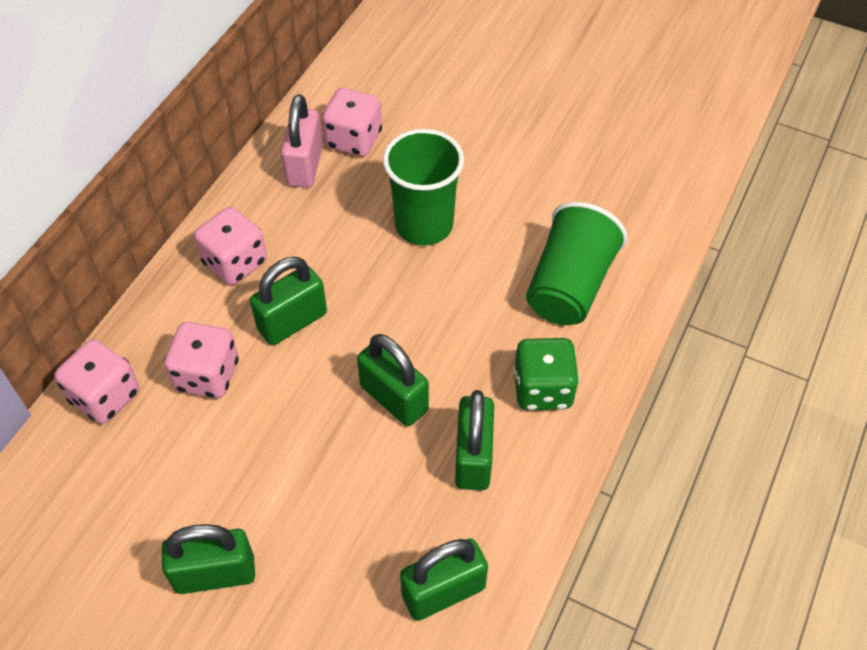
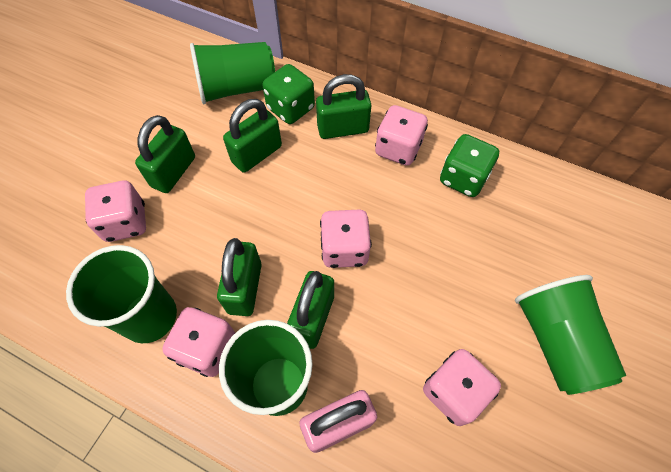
green cup: [383,129,464,246] [526,202,627,325] = 2 -> [66,245,177,343] [190,42,275,104] [219,320,313,416] [515,275,626,395] = 4
green dice: [513,338,579,410] = 1 -> [262,64,315,124] [440,134,499,197] = 2
pink dice: [54,339,139,424] [164,322,238,398] [194,207,267,285] [322,88,382,157] = 4 -> [85,180,146,242] [162,307,235,377] [320,209,372,268] [375,105,428,166] [423,349,501,426] = 5

